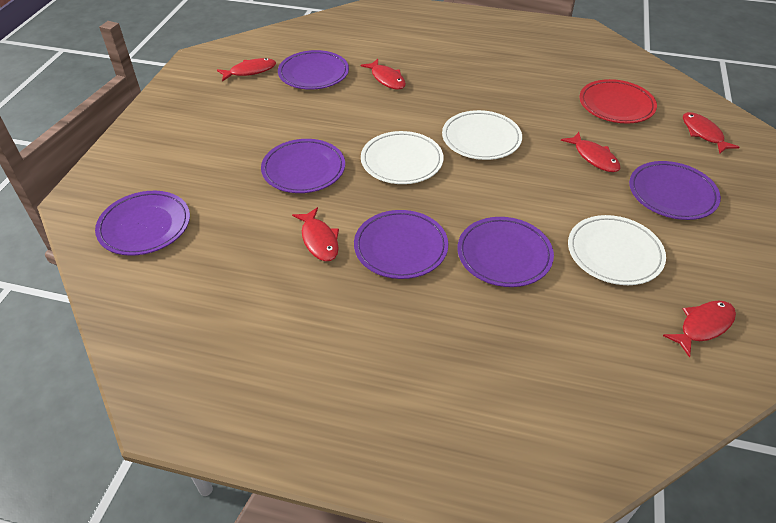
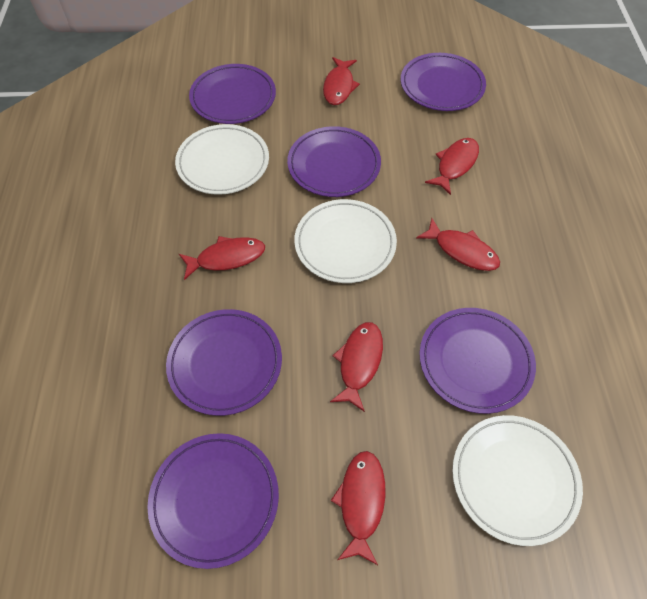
red plate: [579,79,657,123] = 1 -> none = 0

